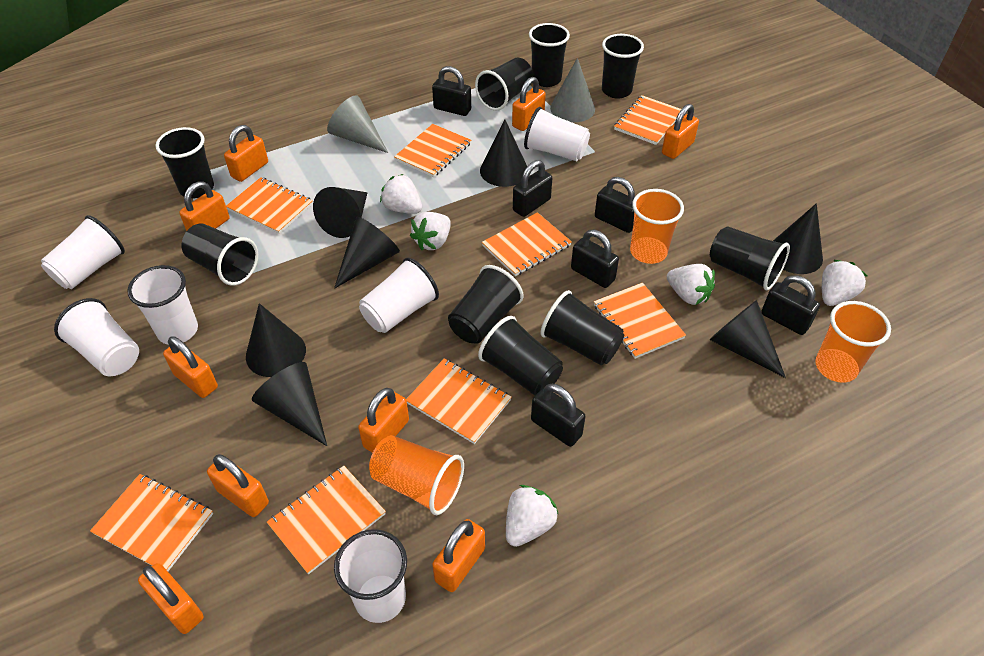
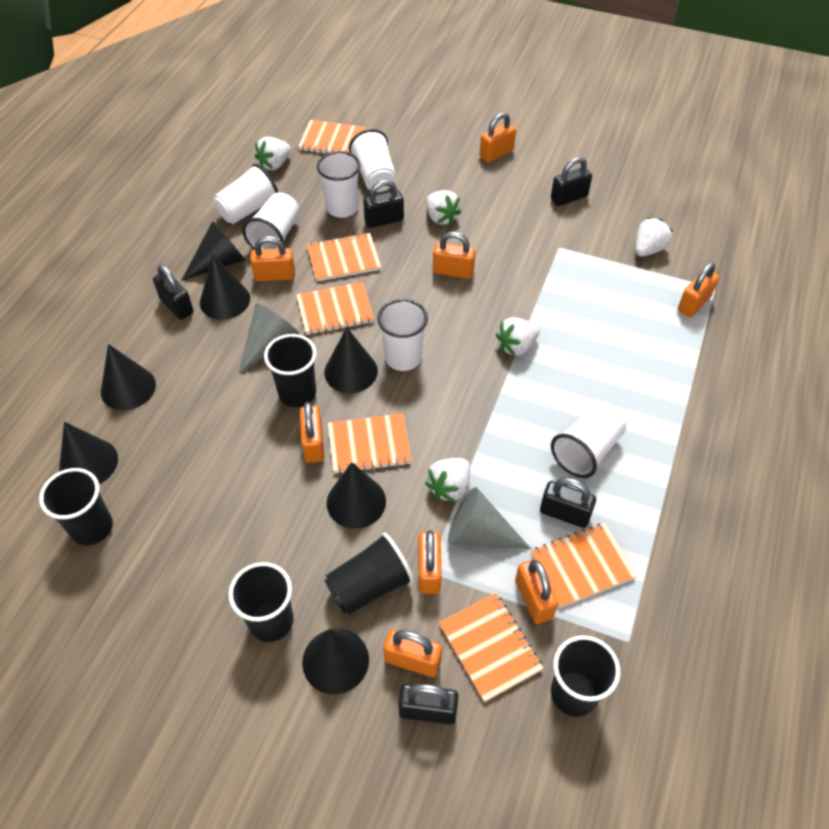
black cup: [155,127,214,198] [182,224,258,286] [448,265,524,343] [475,58,533,111] [478,316,563,395] [529,23,570,87] [541,290,624,365] [602,34,644,99] [710,226,790,290] = 9 -> [39,468,113,545] [229,562,294,642] [264,334,317,407] [324,532,414,615] [551,635,620,717] = 5
black padlock: [432,66,471,116] [513,160,552,217] [531,384,586,447] [571,230,619,288] [595,177,635,233] [761,275,820,335] = 6 -> [153,265,194,320] [363,180,404,228] [398,684,458,724] [540,478,596,528] [551,157,592,206] = 5
orange cup: [369,435,464,515] [630,189,684,264] [815,301,891,383] = 3 -> none = 0
orange notebook: [90,474,213,571] [226,177,313,234] [267,466,386,574] [394,124,471,177] [406,359,512,444] [482,212,572,276] [594,283,686,359] [614,95,681,145] = 8 -> [296,282,374,335] [298,120,366,154] [307,233,381,281] [328,413,412,474] [439,593,544,702] [531,523,637,608] = 6
orange padlock: [138,563,204,634] [163,336,218,398] [179,181,229,231] [207,454,269,517] [224,125,268,182] [358,388,409,453] [432,519,485,592] [512,77,546,131] [662,104,699,159] = 9 -> [250,236,295,281] [300,402,324,463] [384,630,442,677] [418,530,442,594] [433,232,476,279] [480,112,516,163] [515,559,558,624] [678,262,719,317] = 8

